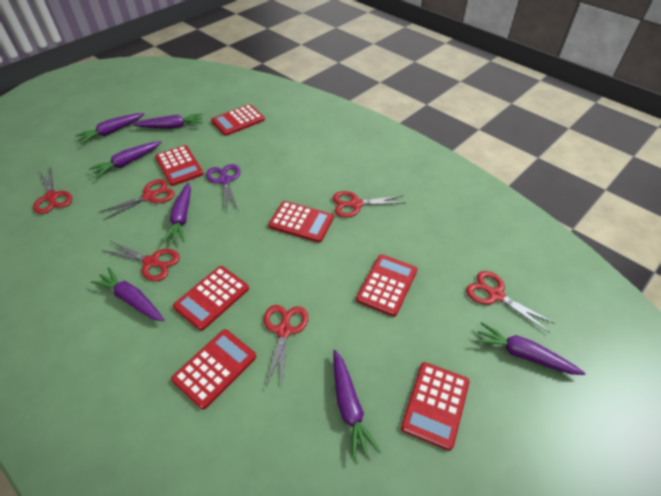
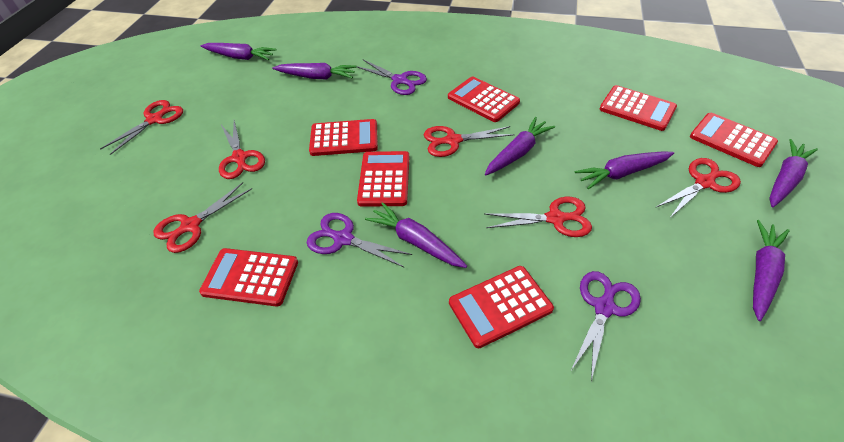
purple scissors: [206,164,240,212] = 1 -> [307,213,412,268] [357,60,427,95] [570,271,641,381] = 3

